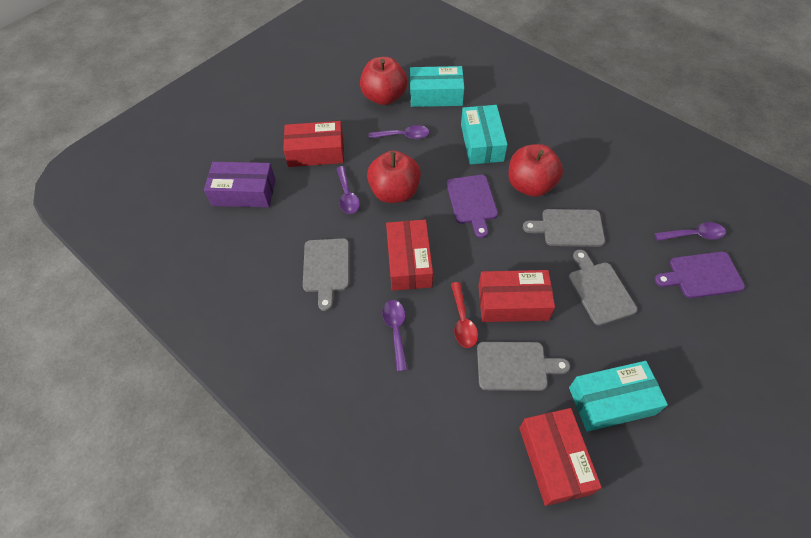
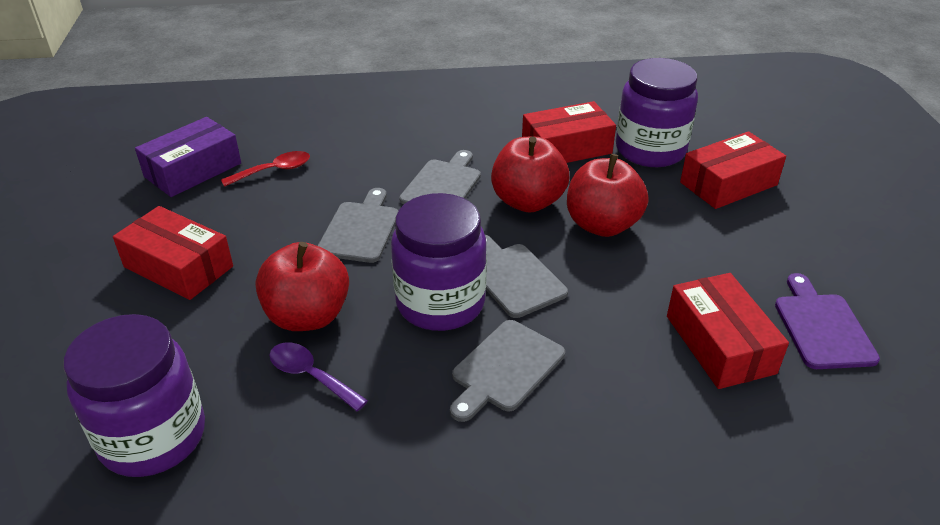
purple cutting board: [446,175,498,238] [654,252,745,298] = 2 -> [775,273,880,369] = 1
purple jar: none = 0 -> [64,314,205,477] [391,193,487,331] [616,58,698,167] = 3
purple spoon: [336,166,360,214] [369,125,429,139] [382,300,408,372] [654,222,726,241] = 4 -> [269,342,368,411] = 1
turquoise box: [410,66,464,107] [461,105,508,164] [569,361,668,432] = 3 -> none = 0

